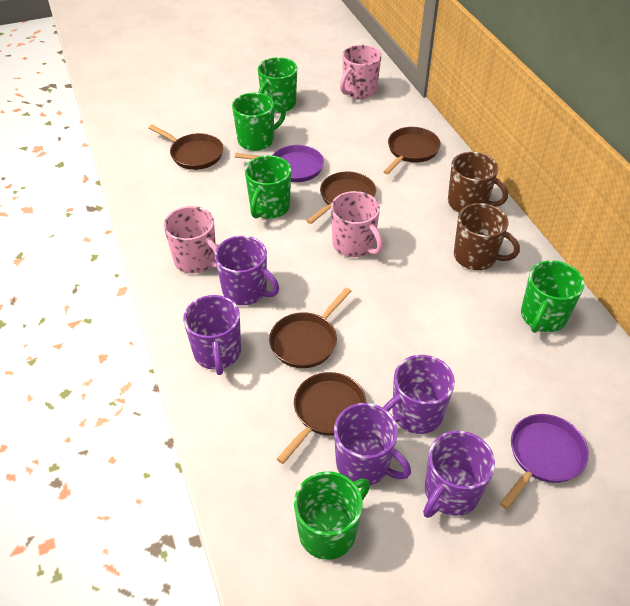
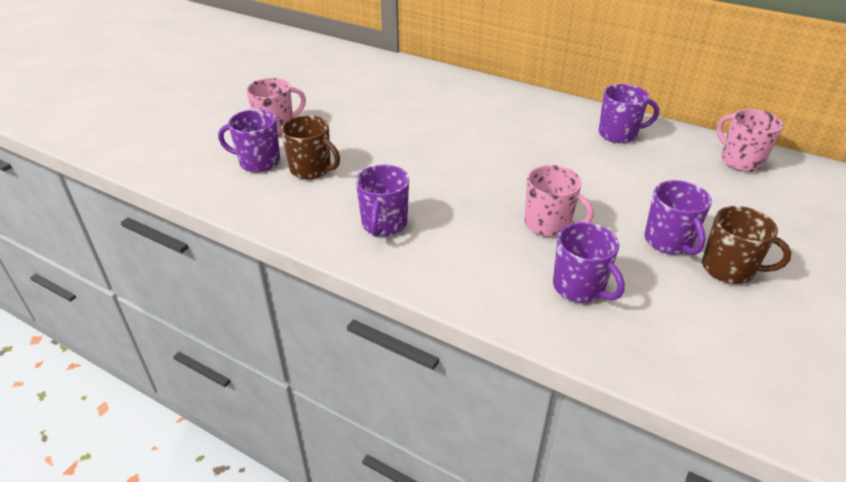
brown pan: [149,125,223,170] [269,288,351,368] [277,372,366,464] [306,172,376,224] [383,127,441,174] = 5 -> none = 0
green mug: [232,93,286,151] [245,155,291,219] [258,57,297,113] [294,471,370,560] [521,260,584,333] = 5 -> none = 0
purple pan: [235,145,324,182] [500,414,589,509] = 2 -> none = 0

